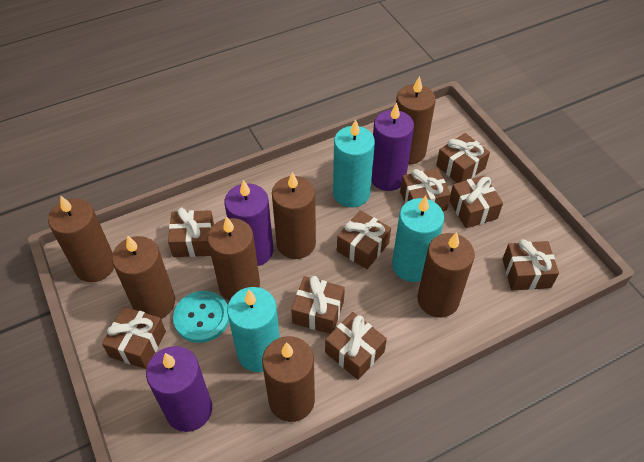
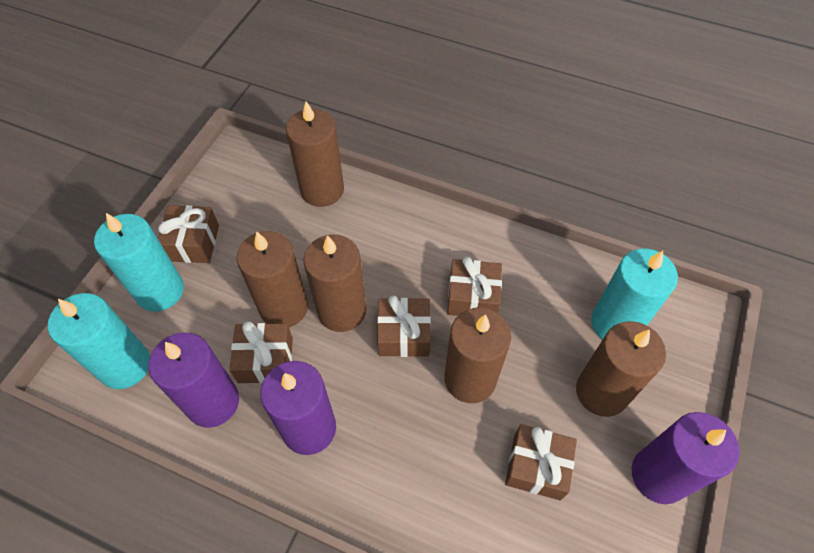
brown candle: [48,196,114,282] [112,235,175,319] [207,216,260,301] [262,336,315,422] [272,172,316,259] [396,76,436,164] [417,232,475,318] = 7 -> [237,231,308,327] [286,101,344,207] [303,234,366,332] [444,308,511,403] [576,321,666,417] = 5
brown gift: [102,307,166,369] [168,208,214,257] [291,276,345,334] [325,312,387,380] [337,210,391,269] [400,168,451,211] [436,133,490,183] [449,175,503,228] [503,239,559,291] = 9 -> [158,205,219,263] [229,322,293,383] [377,296,431,357] [447,257,502,316] [505,424,577,501] = 5
turquoise button: [173,291,229,343] = 1 -> none = 0

